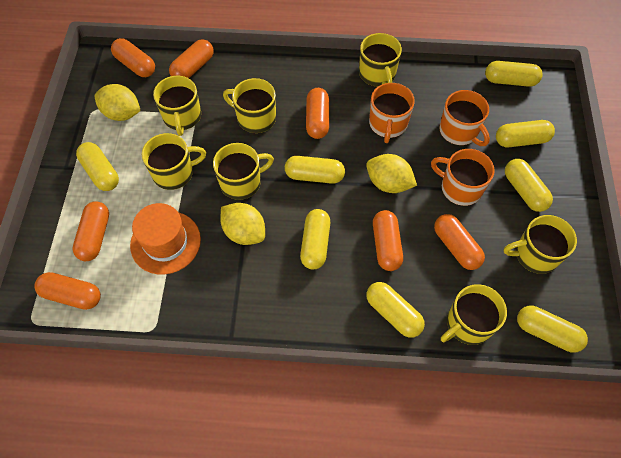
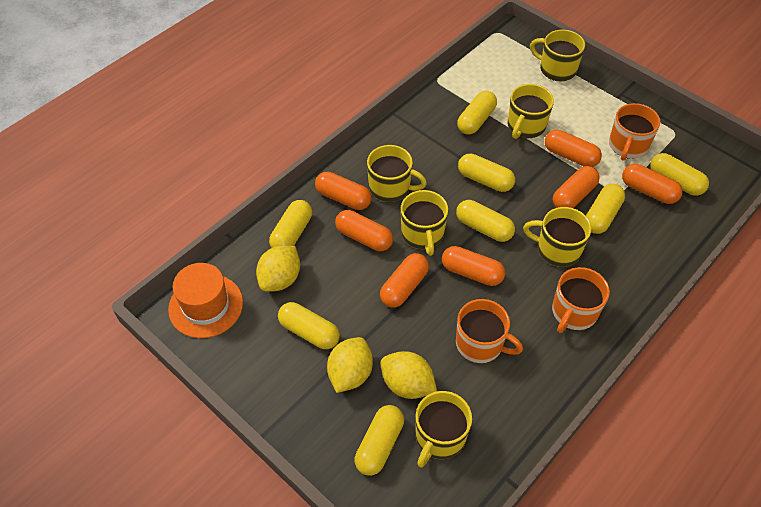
yellow mug: [142,133,206,190] [153,76,201,136] [213,143,274,200] [223,78,276,133] [359,33,402,87] [441,284,507,345] [504,215,577,274] = 7 -> [367,145,427,202] [401,190,448,256] [416,391,472,468] [507,84,554,139] [523,207,592,267] [530,29,585,81] = 6

